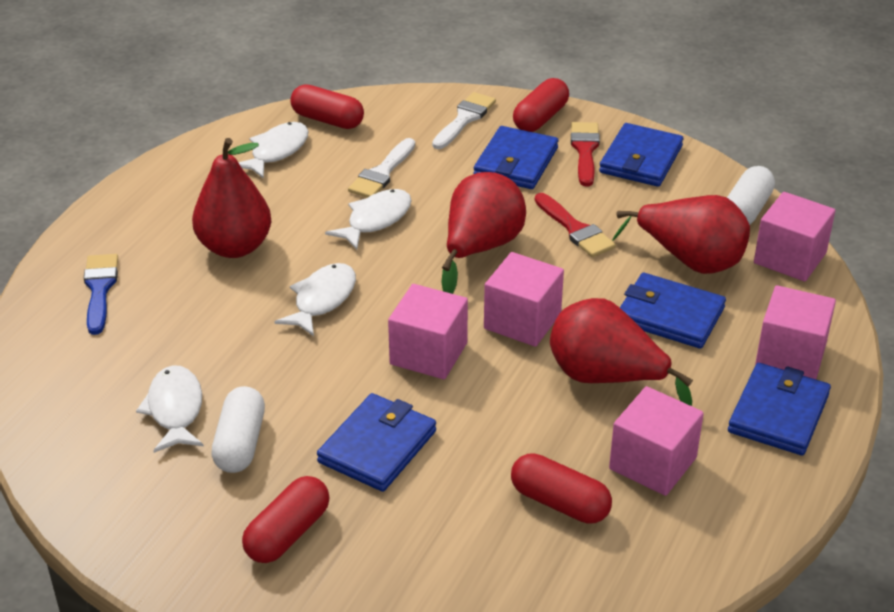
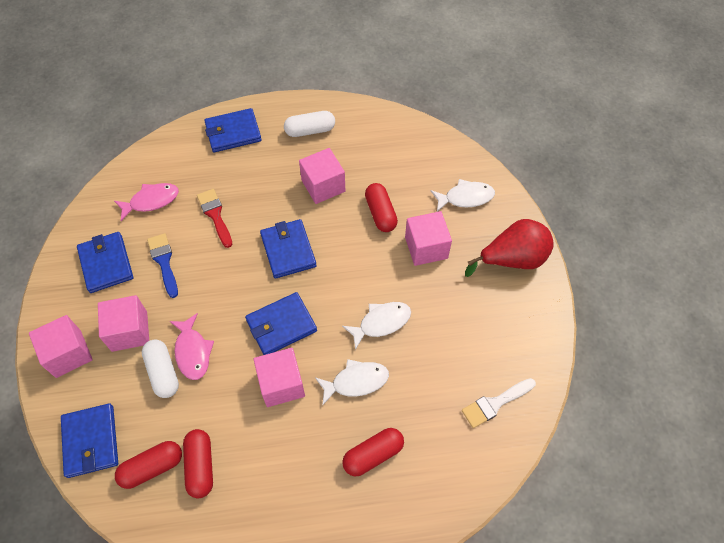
pink fish: none = 0 -> [114,183,179,221] [169,313,214,380] = 2
red brush: [535,193,616,257] [571,122,600,186] = 2 -> [197,189,232,248] = 1
red pear: [192,138,271,258] [441,172,526,294] [550,298,693,406] [612,195,750,274] = 4 -> [465,219,554,277] = 1
white brush: [348,138,415,198] [432,92,496,149] = 2 -> [462,378,536,428] = 1
white fish: [136,365,204,453] [238,122,309,179] [274,263,356,336] [325,189,412,250] = 4 -> [315,359,389,405] [342,302,411,350] [431,179,495,212] = 3

